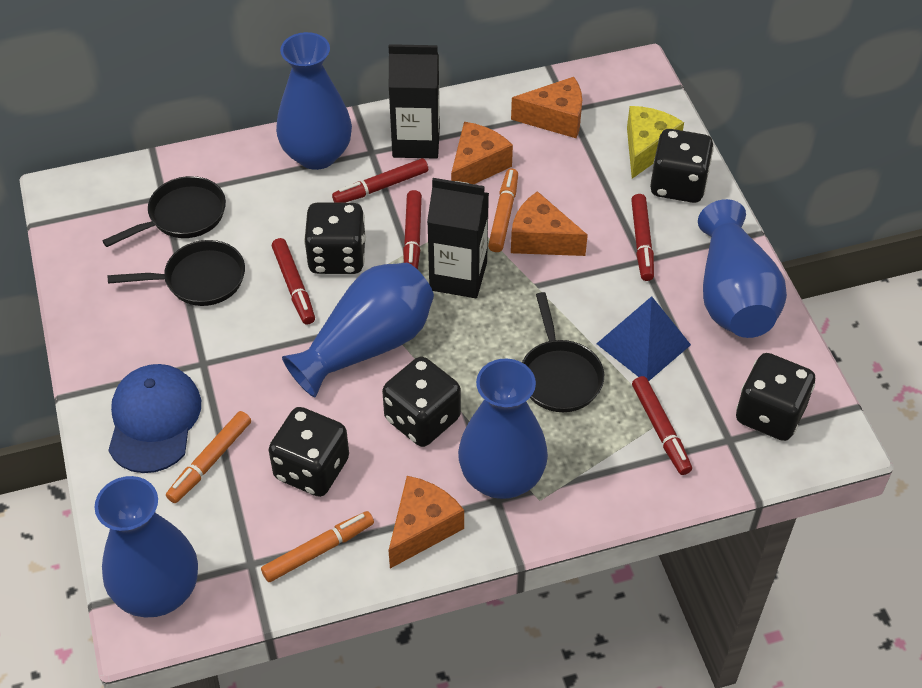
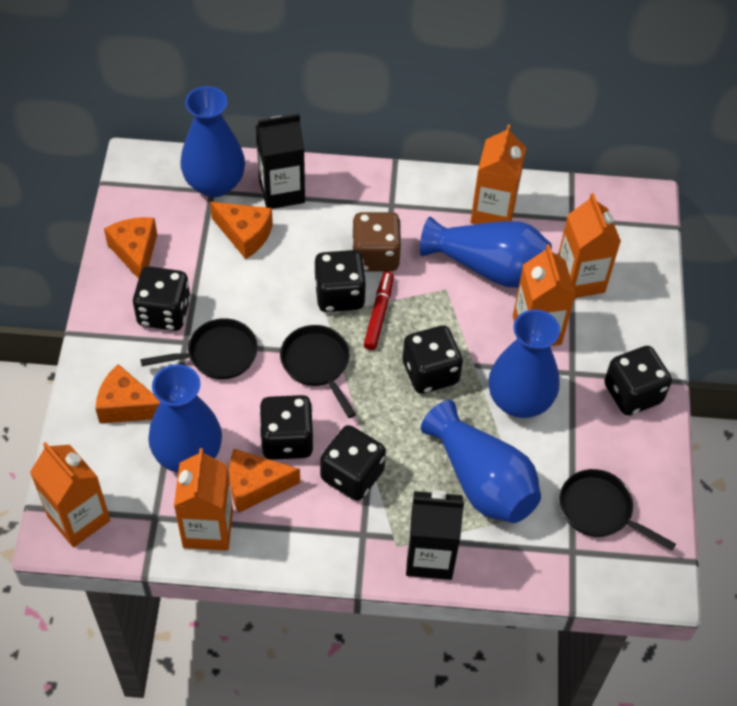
black dice: [269,407,349,497] [304,203,366,274] [382,356,461,447] [650,129,714,203] [736,353,815,441] = 5 -> [132,266,191,331] [259,395,314,460] [315,250,366,312] [320,425,386,501] [403,326,463,394] [604,346,672,416] = 6
blue cap: [108,364,201,473] = 1 -> none = 0
blue pyramid: [596,296,691,381] = 1 -> none = 0
brown dice: none = 0 -> [352,212,402,271] = 1
orange carton: none = 0 -> [30,442,110,547] [174,448,233,551] [470,124,526,224] [513,244,575,346] [558,193,621,298] = 5
orange marker: [166,411,251,503] [261,511,374,582] [488,169,518,252] = 3 -> none = 0
red marker: [272,238,315,325] [332,158,428,203] [403,190,422,270] [631,194,654,281] [632,376,692,475] = 5 -> [364,271,394,350] = 1
yellow cheese: [627,106,684,179] = 1 -> none = 0

